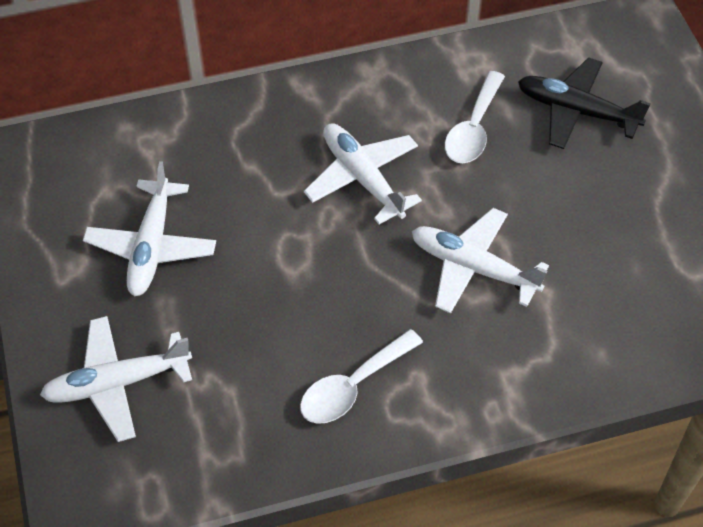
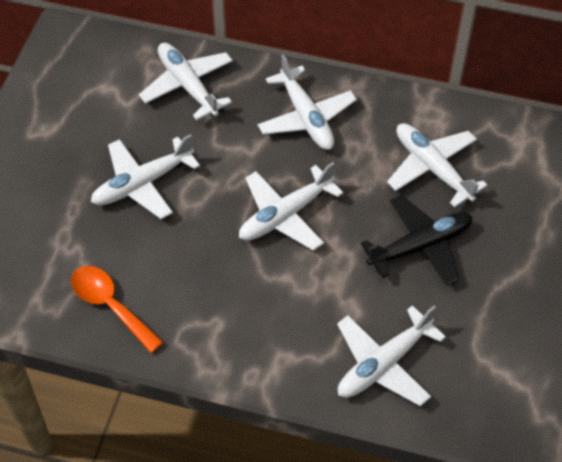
orange spoon: none = 0 -> [71,266,163,353] = 1
white plane: [40,316,192,442] [83,161,216,297] [304,123,422,224] [412,208,549,314] = 4 -> [91,134,200,219] [139,43,233,120] [239,162,343,251] [258,54,357,150] [337,305,446,406] [387,123,488,208] = 6
white spoon: [300,329,423,424] [445,71,505,163] = 2 -> none = 0

